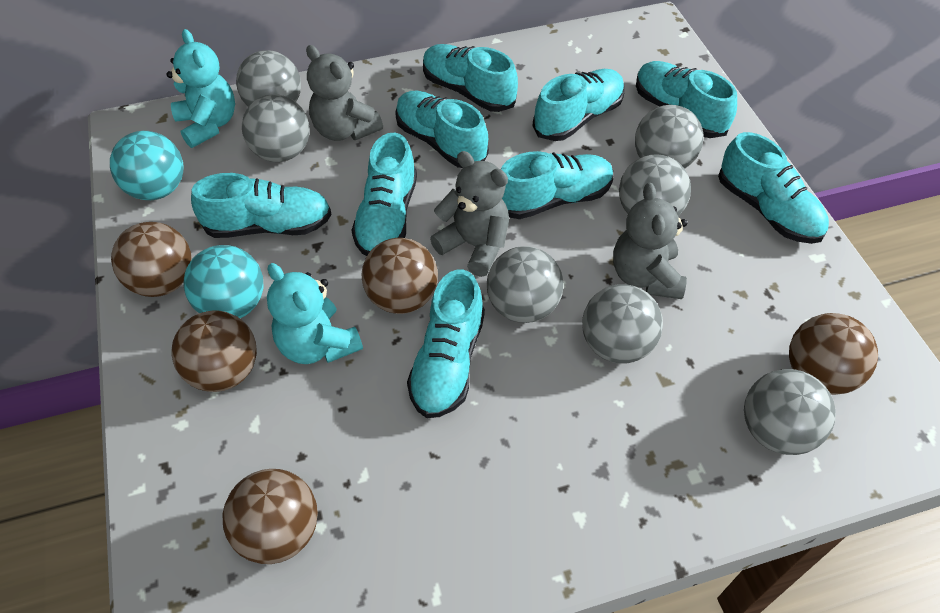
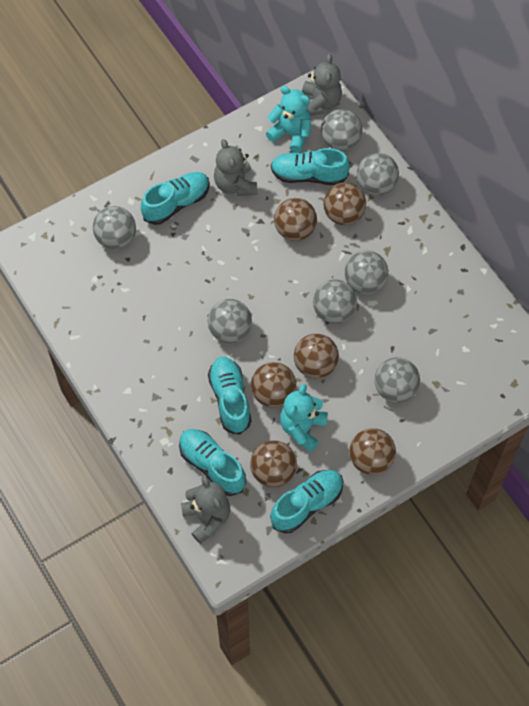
brown ball: [111,222,192,297] [171,311,257,392] [222,469,318,564] [362,238,438,314] [789,313,878,395] = 5 -> [250,440,297,487] [251,362,296,408] [274,198,317,241] [294,333,339,378] [324,182,366,225] [349,428,396,475] = 6
turquoise ball: [110,131,183,200] [183,245,264,318] = 2 -> none = 0
turquoise shoe: [191,173,332,238] [351,133,417,256] [395,91,489,168] [407,270,485,418] [423,44,518,112] [501,151,614,219] [532,69,625,141] [636,61,737,138] [718,132,829,244] = 9 -> [141,172,210,225] [179,429,246,496] [208,357,251,435] [270,470,344,533] [271,148,350,185] = 5

